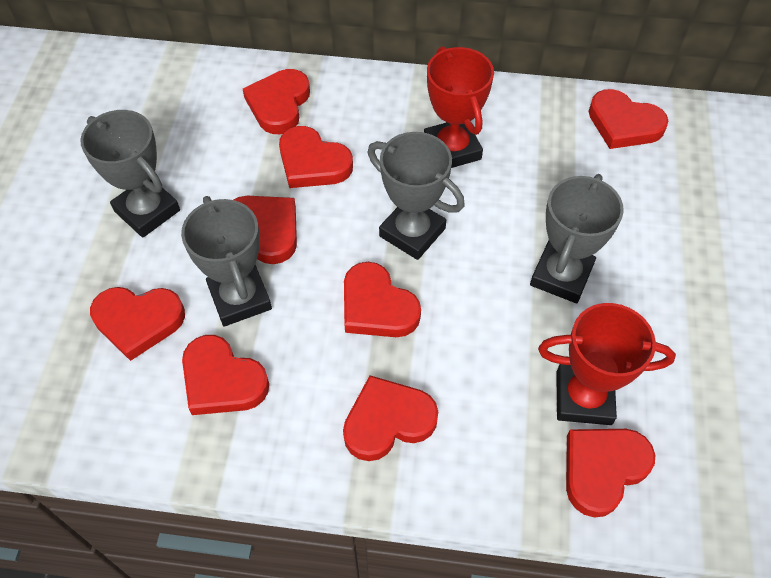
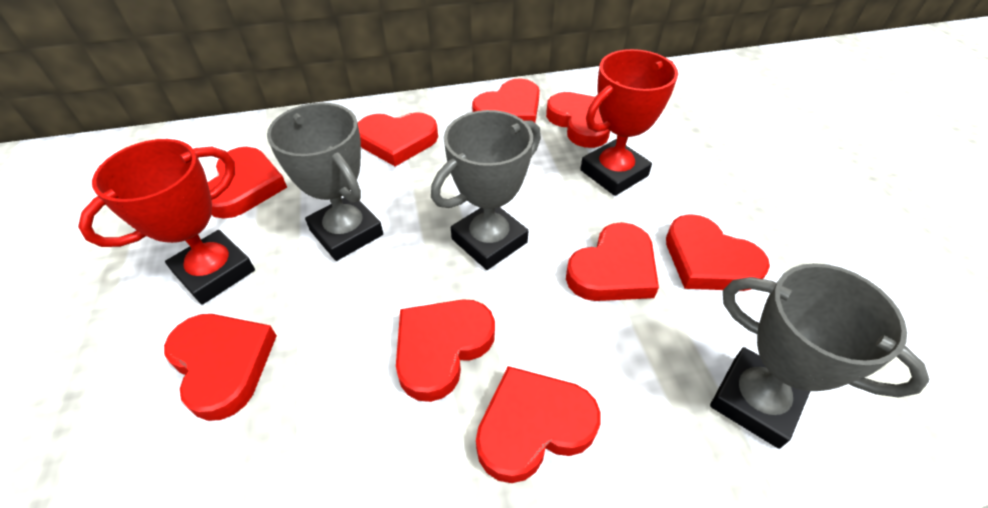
grey trophy: [80,110,180,238] [181,196,272,327] [368,132,465,260] [530,174,624,303] = 4 -> [267,102,383,261] [431,110,541,270] [710,263,929,449] = 3

